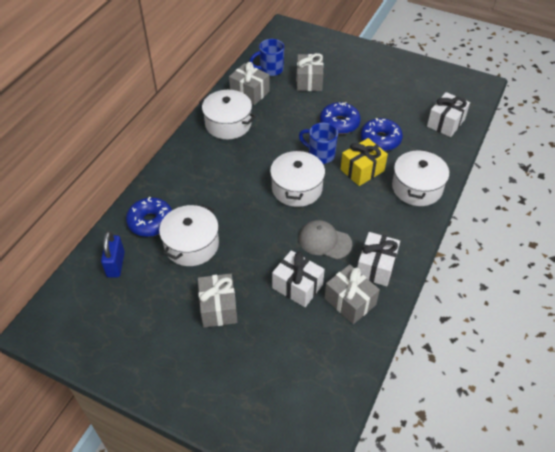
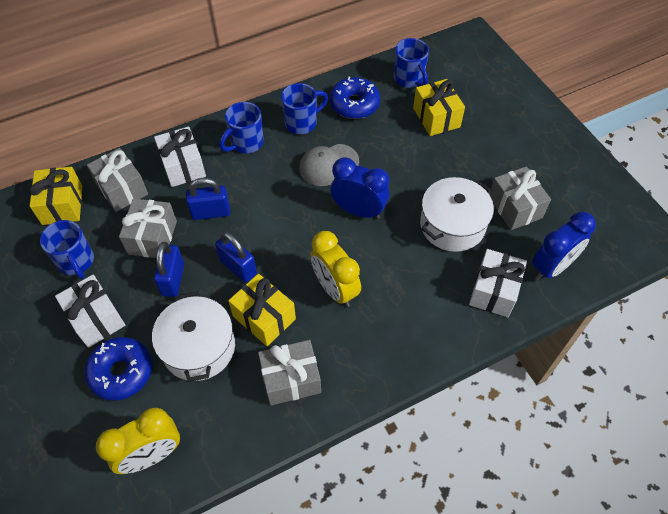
blue clock: none = 0 -> [331,157,389,219] [532,212,596,281] = 2
blue donut: [126,197,172,237] [320,102,361,134] [361,118,403,151] = 3 -> [84,337,152,401] [329,77,380,119] = 2
blue mug: [249,39,284,76] [299,123,338,164] = 2 -> [40,220,94,279] [219,102,264,153] [281,83,328,134] [394,38,429,88] = 4
blue padlock: [101,231,125,277] = 1 -> [154,242,184,297] [186,178,230,220] [215,232,257,283] = 3
white pot: [159,204,219,266] [199,90,256,139] [270,150,325,207] [392,149,449,206] = 4 -> [152,291,235,382] [420,177,494,252] = 2
yellow clock: none = 0 -> [96,408,180,474] [310,231,361,307] = 2
yellow gift: [341,138,388,186] = 1 -> [29,167,82,225] [228,274,296,346] [413,79,465,136] = 3

